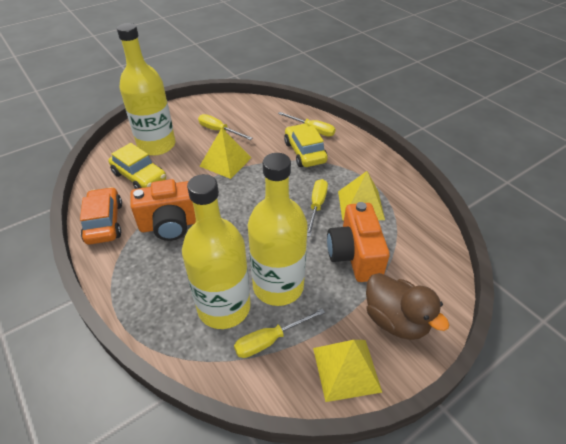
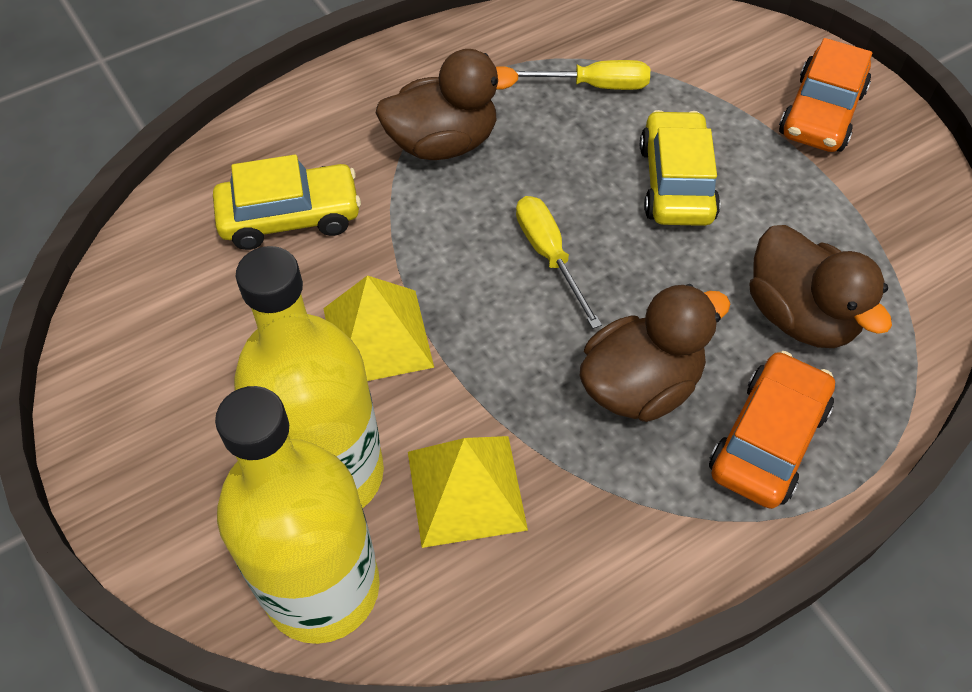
brown duck: [366,273,449,340] = 1 -> [376,49,519,160] [580,284,731,422] [750,225,892,348] = 3
orange camera: [131,179,196,241] [327,202,390,282] = 2 -> none = 0
orange car: [80,187,122,245] = 1 -> [709,351,835,509] [779,38,872,152] = 2
yellow bottle: [117,23,175,156] [182,174,251,329] [248,153,308,306] = 3 -> [215,386,380,644] [234,246,384,508] = 2
yellow pyramid: [200,128,252,179] [313,340,382,402] [338,171,385,221] = 3 -> [323,275,434,381] [408,436,528,548] = 2
yellow screwdriver: [198,114,252,140] [234,308,325,358] [278,112,336,136] [307,179,328,237] = 4 -> [516,60,650,90] [516,196,602,329] = 2

